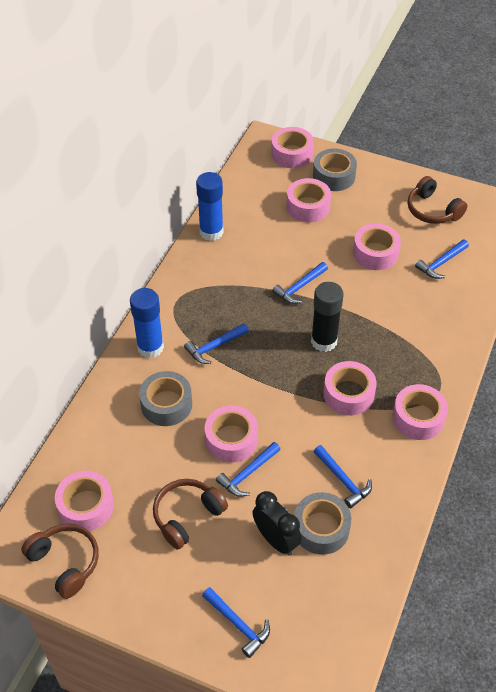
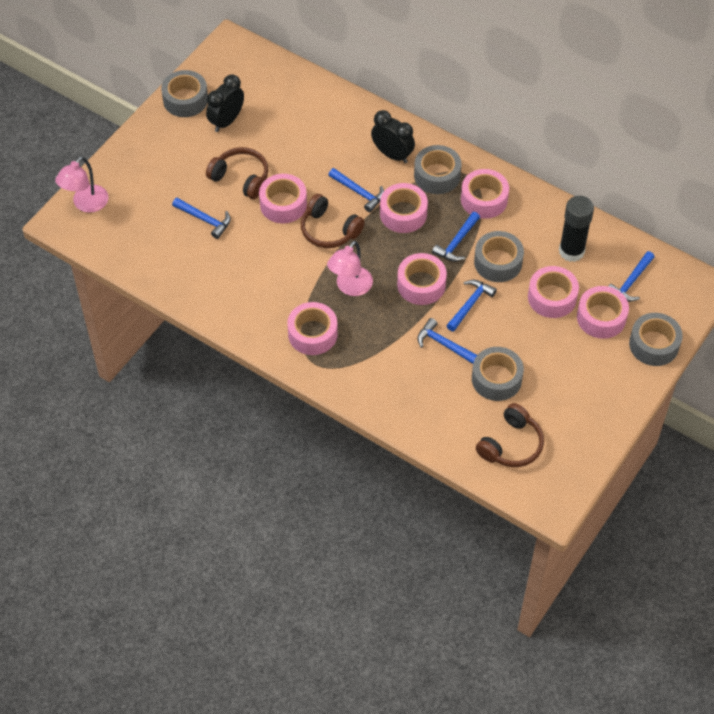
black clock: [252,491,302,555] = 1 -> [206,74,244,132] [371,110,415,163] = 2
blue glue stick: [130,288,164,358] [196,172,224,241] = 2 -> none = 0
grey tape: [139,371,192,426] [294,492,351,555] [313,149,357,191] = 3 -> [161,70,208,117] [414,145,462,194] [472,347,524,401] [474,231,524,282] [629,313,683,366] = 5
pink lamp: none = 0 -> [55,156,108,213] [327,241,373,296] = 2

